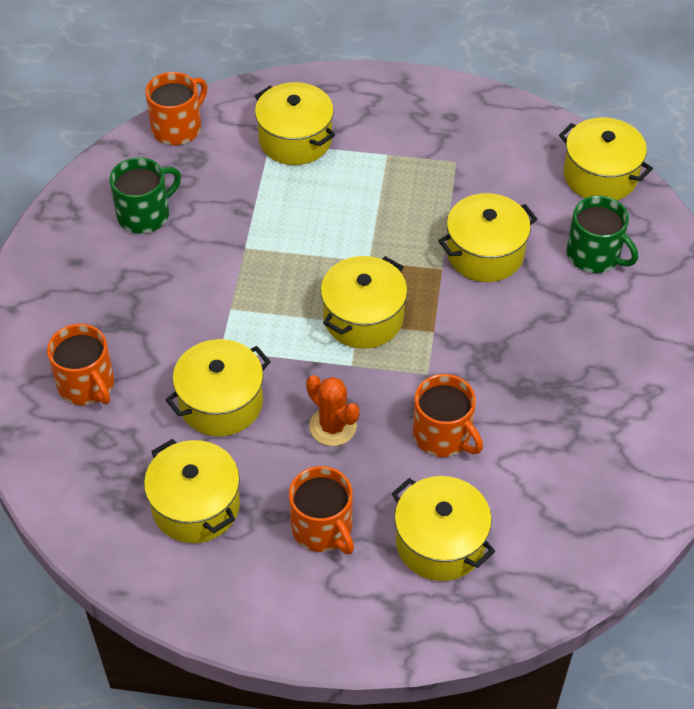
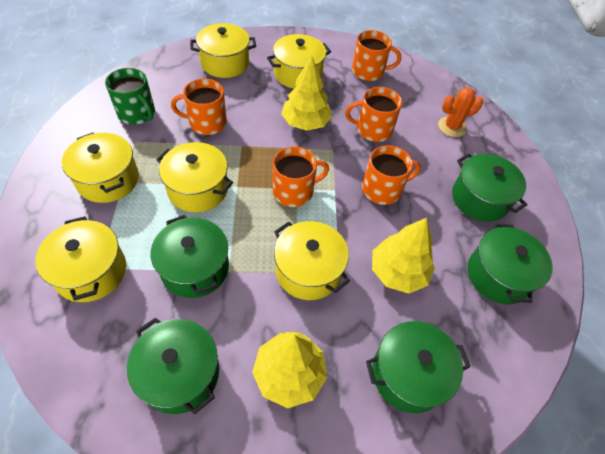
green mug: [110,157,181,234] [567,195,638,273] = 2 -> [105,68,155,125] = 1
green pot: none = 0 -> [127,318,219,414] [151,215,229,298] [366,321,470,413] [452,154,528,222] [468,223,553,304] = 5
orange mug: [47,324,114,405] [145,72,207,145] [289,466,354,554] [413,374,483,457] = 4 -> [171,78,227,135] [273,146,329,207] [345,87,402,142] [352,30,401,81] [362,145,421,205] = 5
yellow pot: [144,439,240,543] [165,339,271,436] [255,82,335,165] [321,256,407,349] [391,476,495,581] [438,193,537,282] [559,118,653,200] = 7 -> [35,216,126,302] [62,132,139,203] [156,142,233,212] [190,23,256,78] [267,34,331,89] [274,221,350,300] = 6
yellow tree: none = 0 -> [252,332,327,408] [281,56,332,131] [372,218,435,293] = 3

